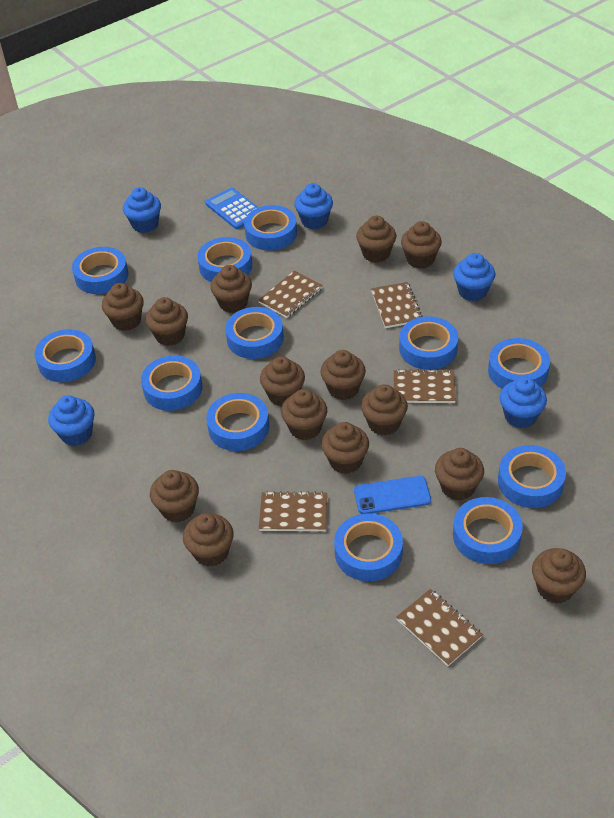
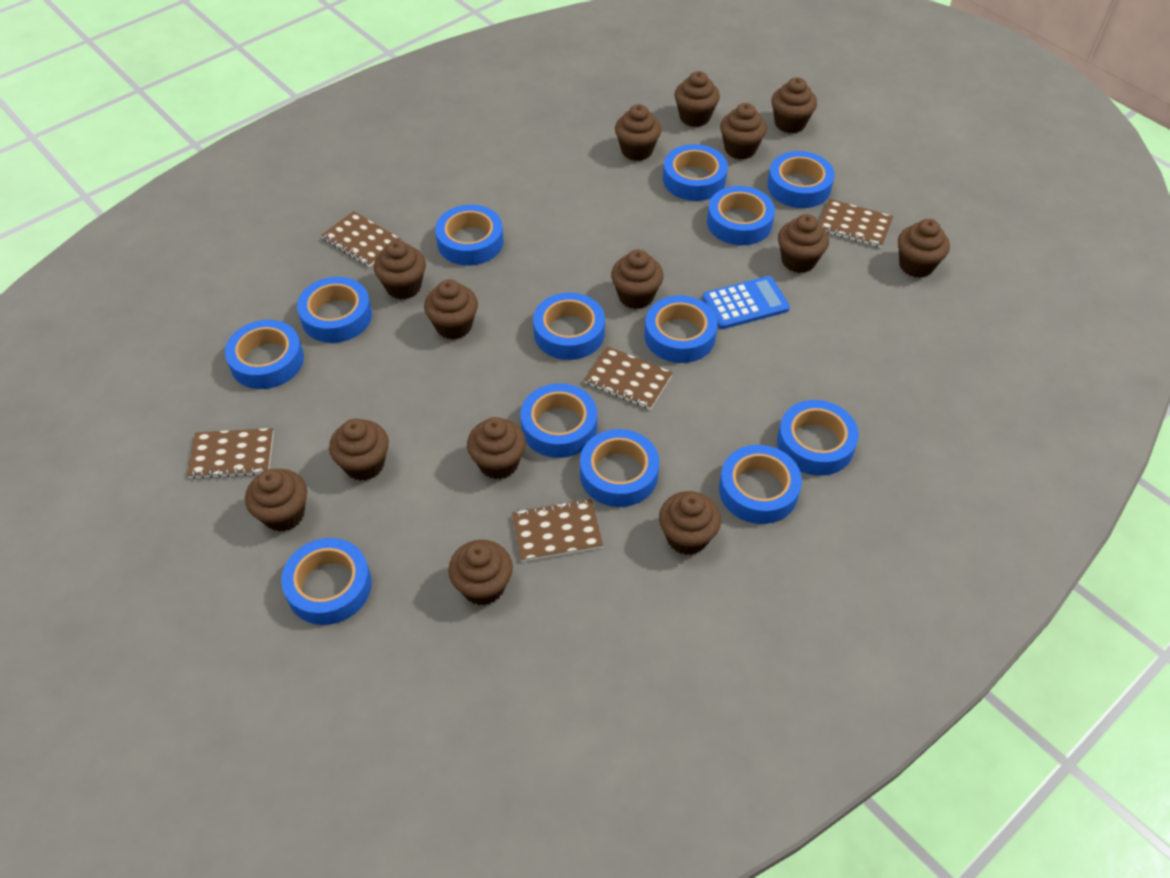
blue cupcake: [48,395,95,446] [123,187,161,233] [294,183,333,229] [453,253,495,301] [500,377,547,428] = 5 -> none = 0
blue phone: [354,476,431,514] = 1 -> none = 0
blue tape: [35,329,96,382] [72,247,128,294] [141,355,203,411] [197,237,252,282] [206,393,269,451] [225,307,284,359] [244,205,297,251] [334,513,403,581] [399,316,458,370] [453,497,523,564] [488,338,550,389] [498,445,566,508] = 12 -> [225,320,304,389] [281,538,372,625] [297,277,372,343] [435,205,504,266] [521,383,597,458] [533,292,605,360] [580,429,659,507] [644,295,718,363] [663,144,728,201] [707,186,775,245] [719,445,802,524] [767,151,835,208] [777,400,859,476] = 13

